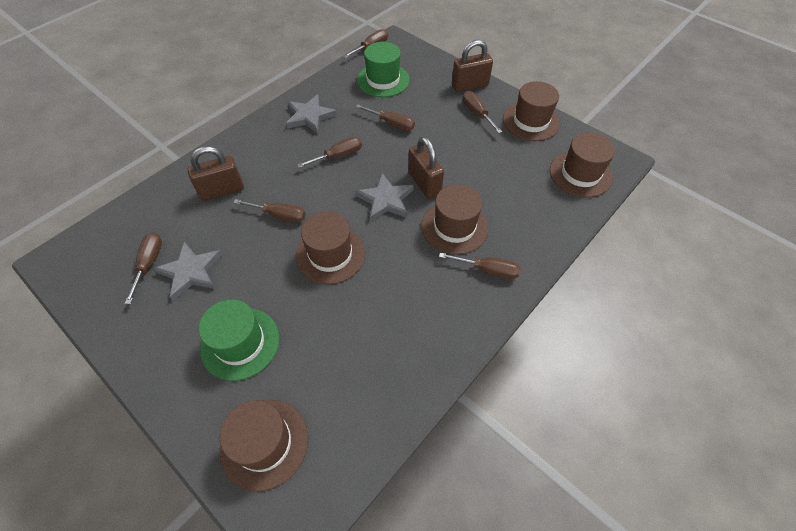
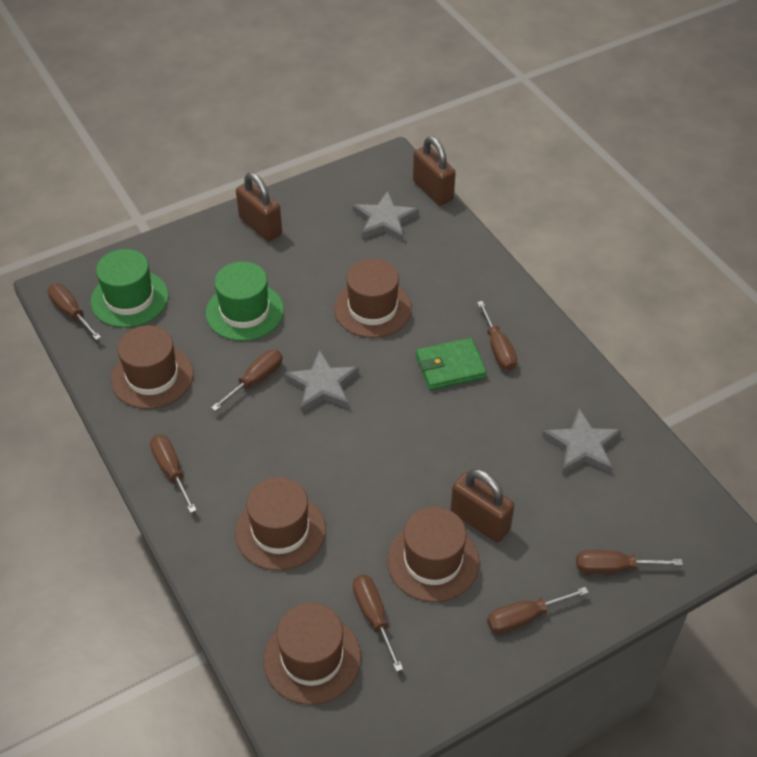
green wallet: none = 0 -> [416,338,487,390] = 1

